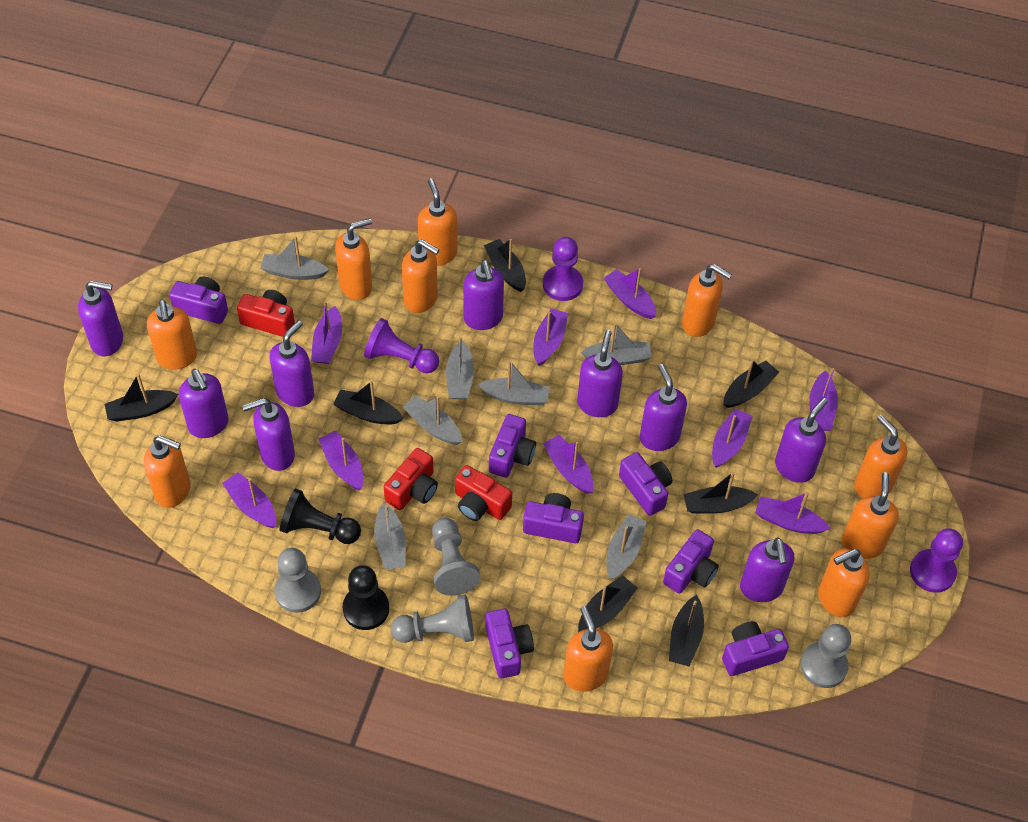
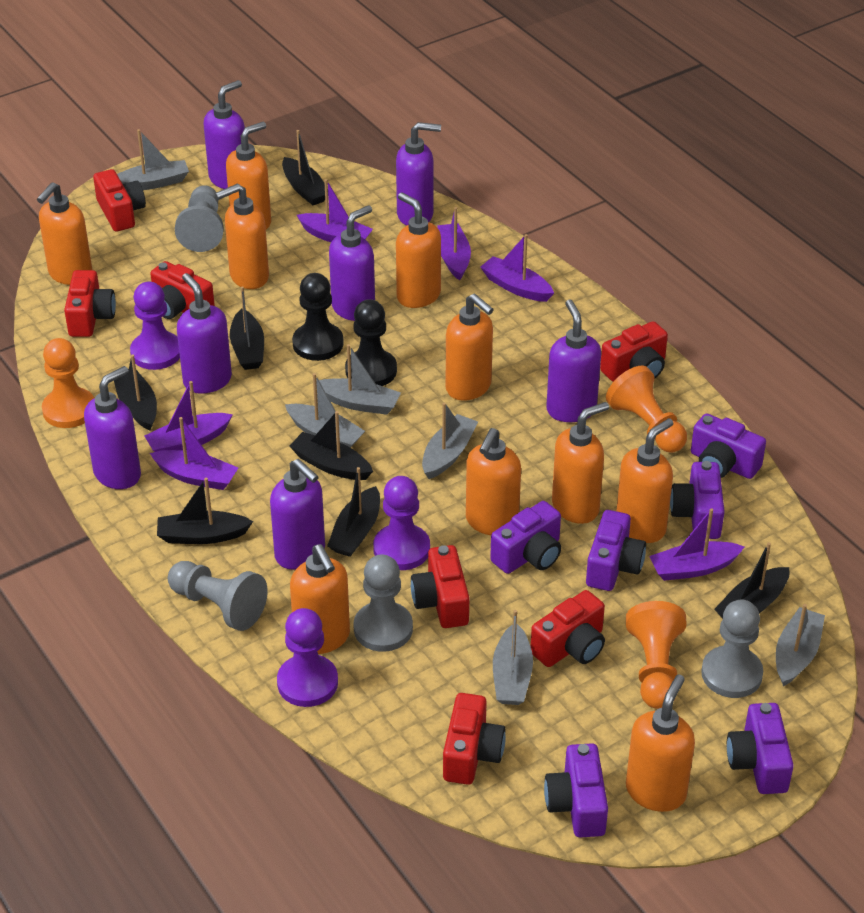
grey boat: [260,236,329,280] [374,503,406,570] [403,395,462,445] [446,337,474,400] [478,361,550,405] [581,323,652,365] [606,514,647,579] = 7 -> [117,129,189,190] [285,373,365,447] [316,344,401,415] [422,402,478,479] [493,610,533,705] [776,604,825,686] = 6
orange pawn: none = 0 -> [42,338,94,428] [606,366,687,453] [626,601,687,709] = 3
purple boat: [222,472,276,528] [311,301,342,364] [318,430,364,490] [534,308,568,366] [543,435,594,494] [604,268,656,319] [712,409,753,468] [755,492,831,534] [809,368,838,431] = 9 -> [144,381,233,452] [150,417,238,490] [297,179,373,242] [437,207,471,280] [480,234,554,302] [649,508,745,581] = 6
purple camera: [169,277,228,324] [486,609,534,678] [489,414,536,478] [523,493,584,543] [619,452,672,516] [663,529,719,594] [722,621,789,676] = 7 -> [490,501,561,574] [544,743,608,837] [586,510,646,591] [670,461,725,539] [691,413,766,479] [727,703,794,794] = 6
purple soap dispenser: [78,281,123,356] [179,369,229,438] [242,398,295,471] [270,320,314,407] [463,260,504,330] [577,330,623,417] [640,364,687,451] [740,537,794,602] [775,398,828,483] = 9 -> [84,366,141,489] [177,273,232,394] [203,80,245,189] [270,459,325,570] [329,205,375,321] [396,122,441,226] [546,300,601,422] = 7
red camera: [237,290,295,337] [384,448,438,510] [455,465,512,521] = 3 -> [64,270,116,337] [93,169,146,232] [150,261,215,319] [411,545,470,628] [443,693,506,785] [531,590,605,667] [600,321,668,382] = 7

